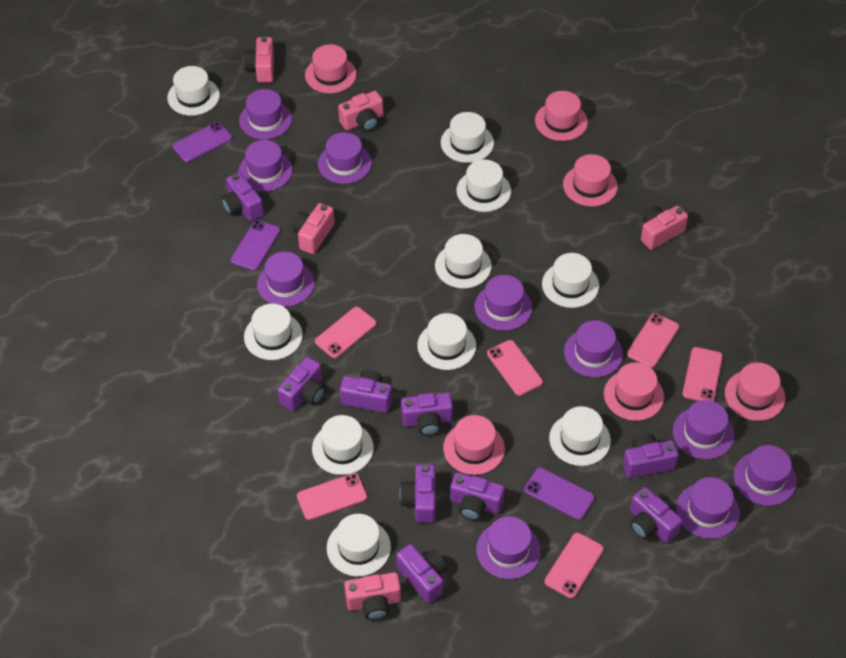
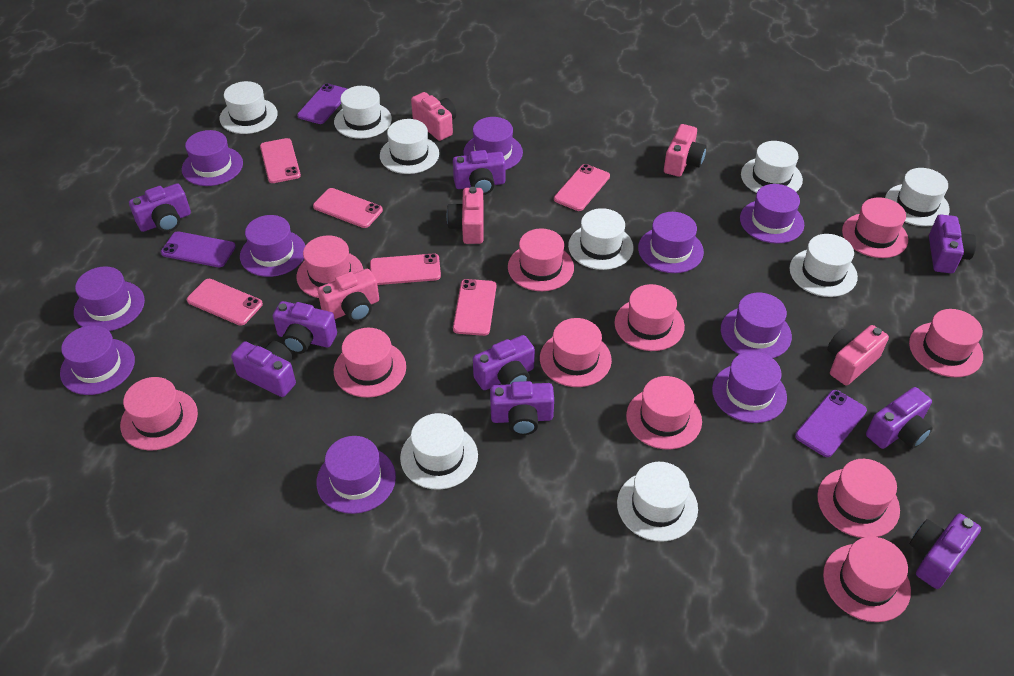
pink hat: [305,44,357,93] [443,415,505,475] [535,91,588,141] [563,154,618,206] [604,362,664,421] [725,362,785,421] = 6 -> [120,377,198,451] [296,235,364,298] [334,328,406,398] [508,229,574,291] [540,318,612,387] [614,284,685,351] [626,376,702,450] [817,459,900,538] [823,537,911,622] [842,197,908,258] [909,309,983,377] = 11
white hat: [167,66,220,116] [244,304,303,360] [312,415,374,475] [327,514,391,576] [417,313,476,370] [435,234,492,288] [441,112,494,163] [456,159,511,212] [542,253,599,308] [549,406,611,466] = 10 -> [220,81,278,134] [334,86,392,139] [380,119,439,174] [400,413,478,490] [568,208,634,270] [617,462,698,542] [741,141,803,193] [790,234,858,297] [885,168,950,226] = 9

